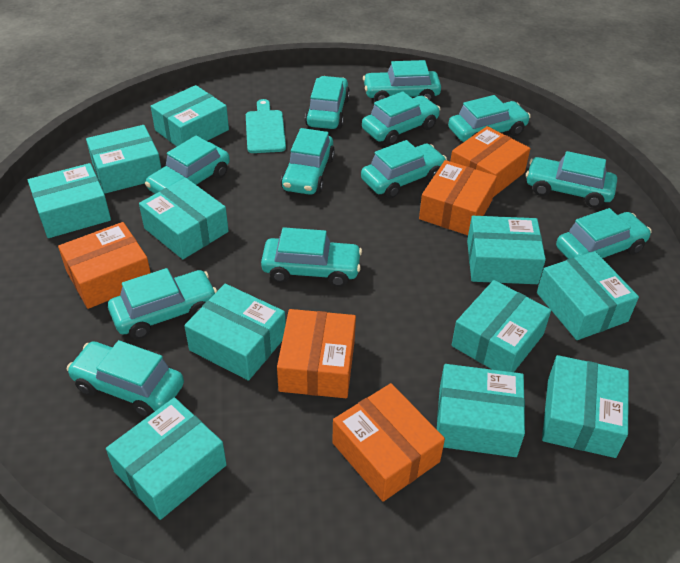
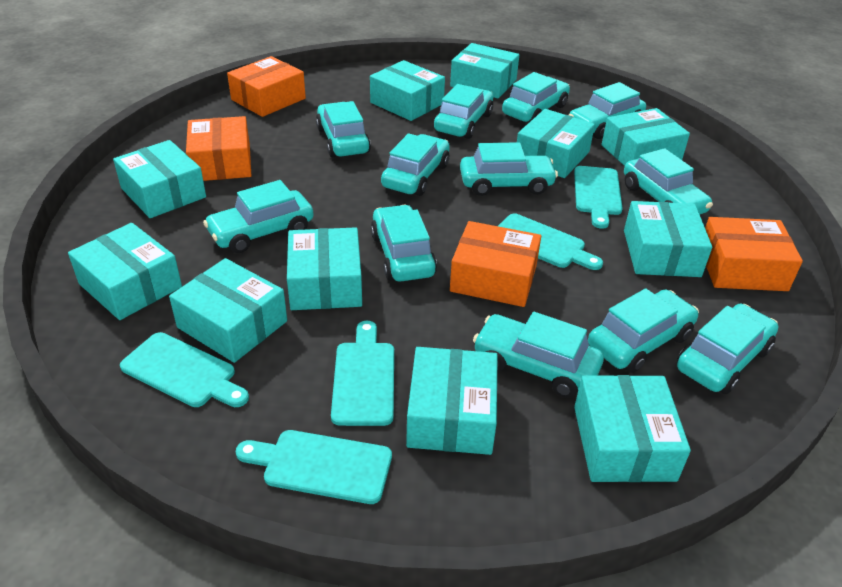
orange box: [58,222,151,309] [277,309,356,398] [332,383,445,502] [419,160,497,235] [450,126,530,197] = 5 -> [186,116,252,181] [227,56,306,117] [450,221,541,307] [705,217,803,291] = 4
turquoise cutting board: [246,99,286,153] = 1 -> [120,332,249,407] [235,430,392,504] [331,321,394,426] [498,213,603,270] [574,166,623,229] = 5

